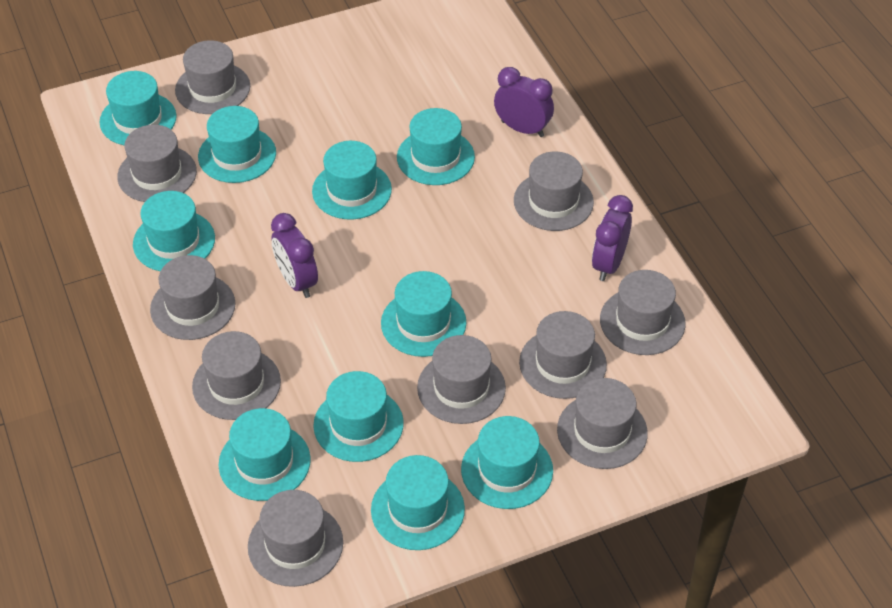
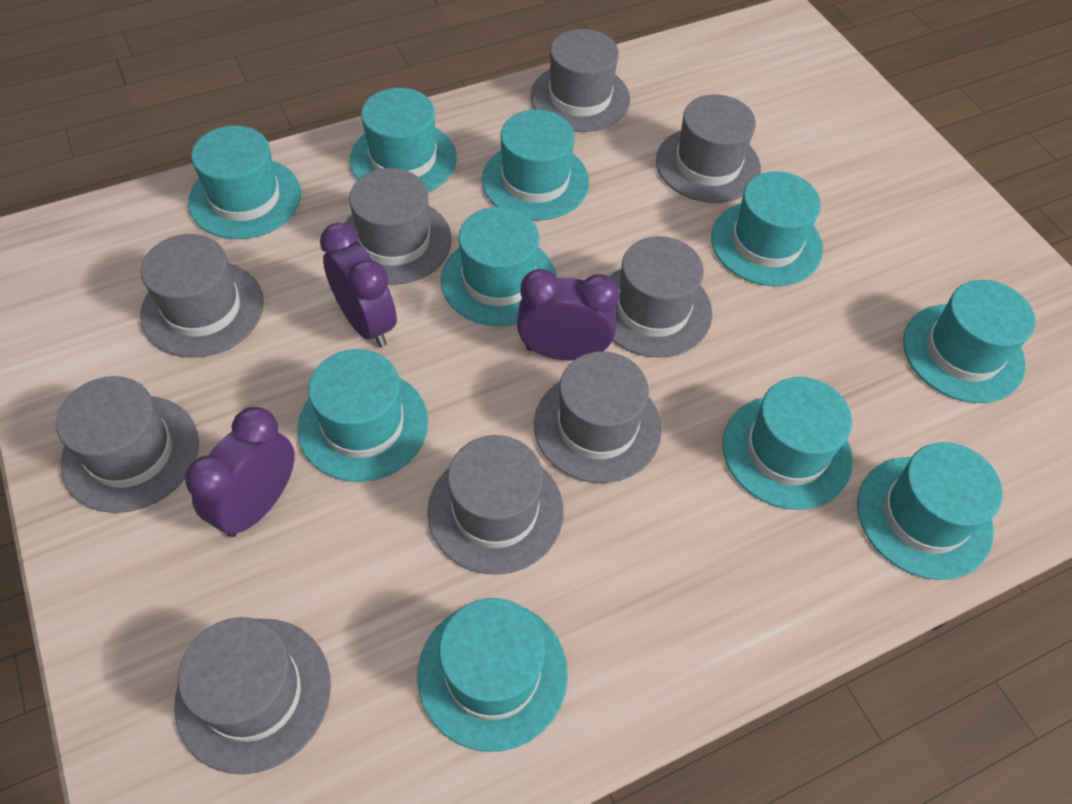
grey hat: [117,125,197,202] [150,255,236,340] [175,40,250,114] [192,331,281,420] [248,490,343,587] [417,335,506,424] [514,152,594,231] [519,311,607,399] [557,378,648,469] [600,270,686,355] = 10 -> [56,376,199,513] [140,234,264,358] [174,617,331,774] [344,168,452,285] [427,435,564,575] [531,29,630,132] [534,352,662,483] [609,236,713,358] [656,95,761,203] = 9

